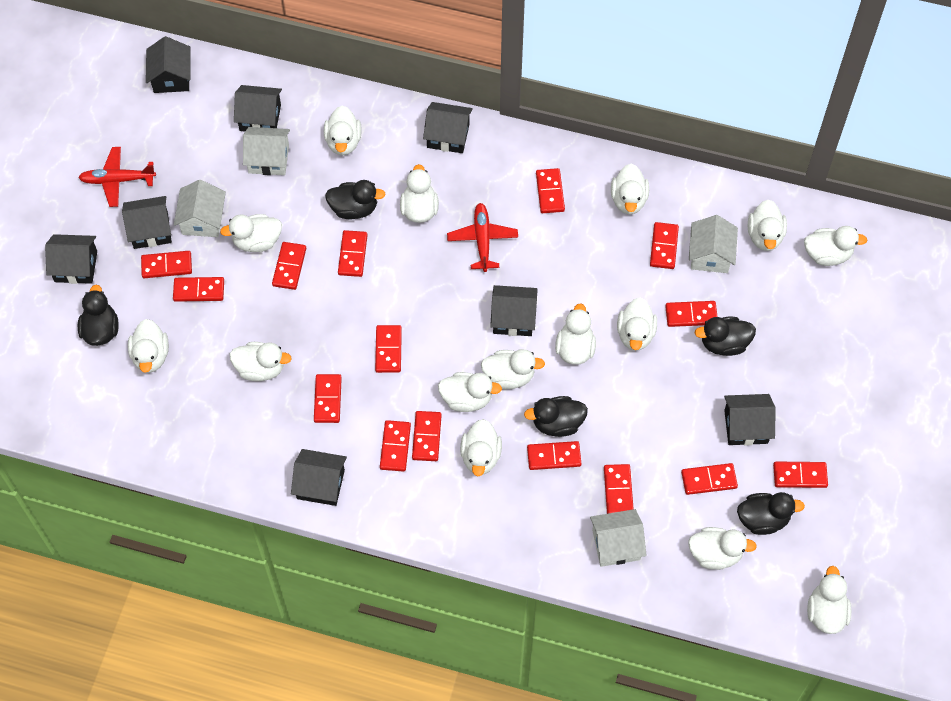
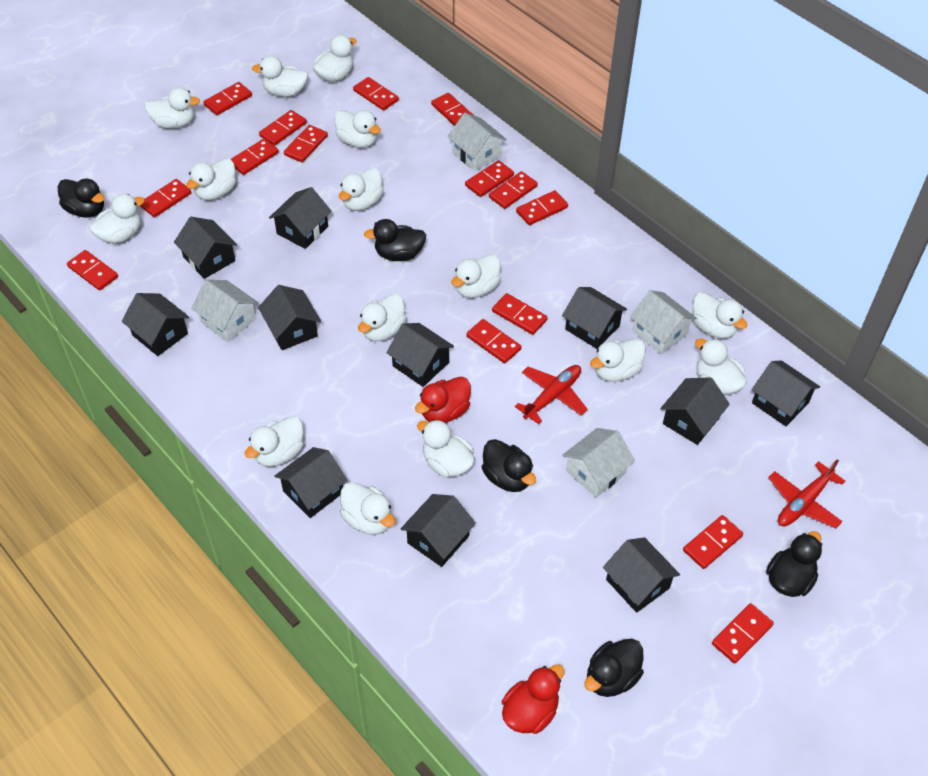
black house: [45,234,97,284] [122,196,172,249] [146,36,190,93] [234,85,282,131] [291,449,347,506] [423,102,473,153] [490,285,538,336] [724,394,776,445] = 8 -> [122,293,189,356] [174,217,237,279] [258,285,321,350] [269,187,331,249] [275,447,348,518] [386,323,454,387] [401,494,476,567] [562,287,627,349] [603,537,680,613] [660,377,730,445] [752,360,820,426] = 11
red duck: none = 0 -> [415,377,471,423] [502,664,565,734] = 2

